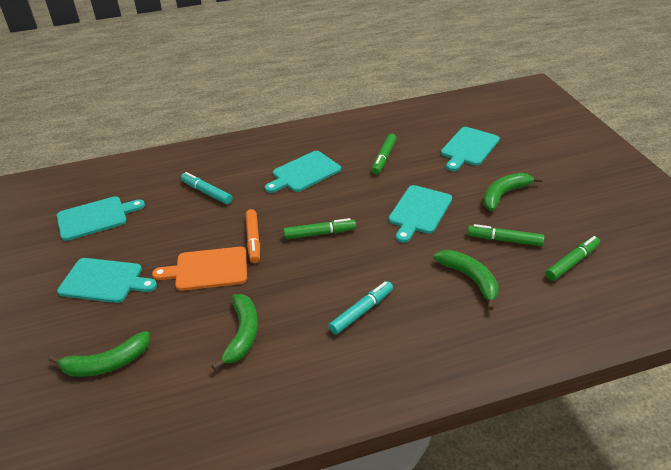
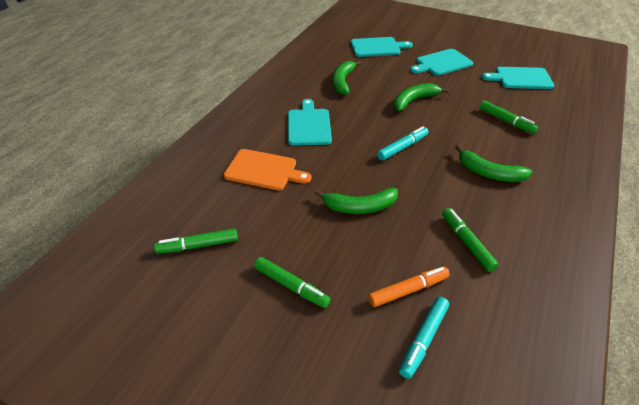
turquoise cutting board: [57,196,145,241] [57,258,157,303] [265,151,341,193] [388,185,452,243] [441,127,500,171] = 5 -> [288,99,332,146] [351,37,413,57] [410,49,473,76] [482,67,554,89] = 4

